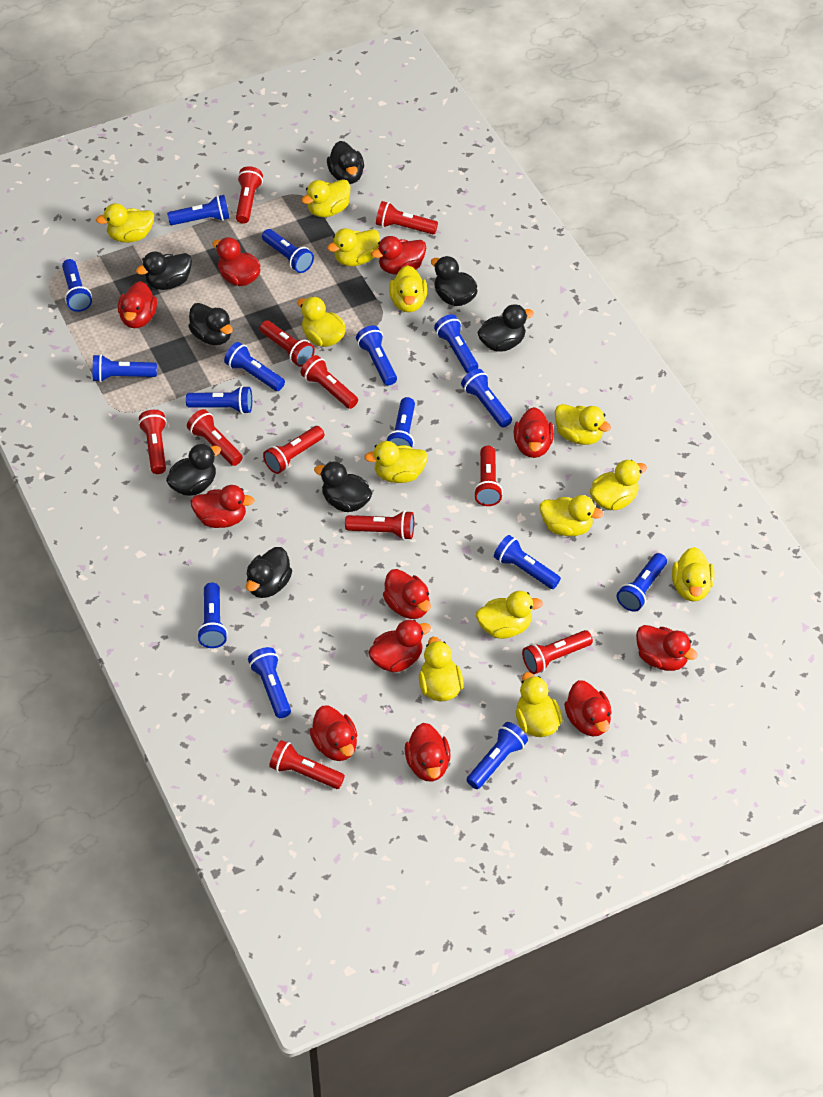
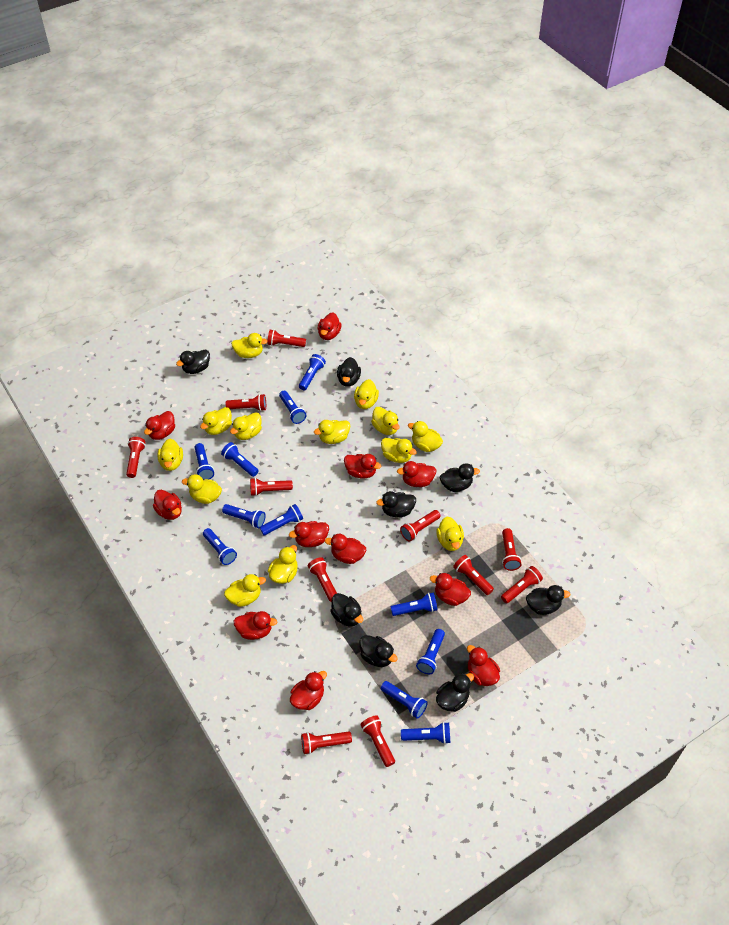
blue flashlight: [62,259,92,312] [93,354,157,382] [167,195,229,225] [186,386,252,414] [197,583,228,648] [224,342,285,391] [248,647,291,718] [262,229,314,273] [356,325,397,386] [386,397,415,447] [434,314,478,373] [461,369,512,428] [467,722,528,789] [494,535,561,589] [617,553,667,612] = 15 -> [195,443,214,480] [203,528,237,565] [221,442,259,477] [222,504,266,528] [260,504,303,535] [279,391,306,424] [299,354,326,390] [380,681,428,719] [391,592,438,616] [401,722,450,744] [416,629,445,674] = 11

